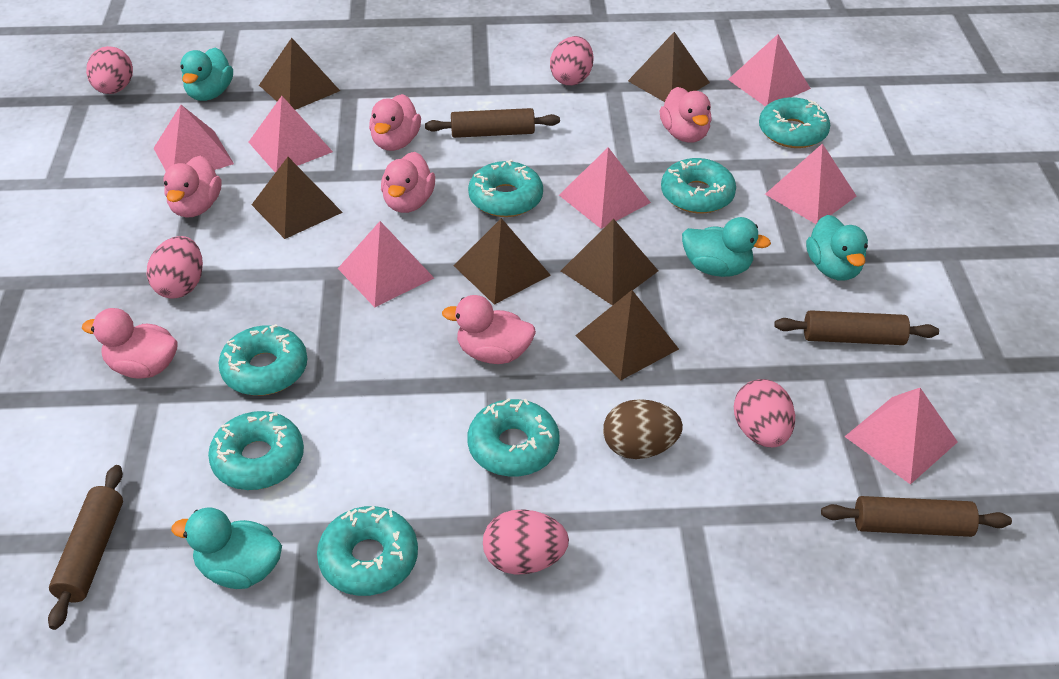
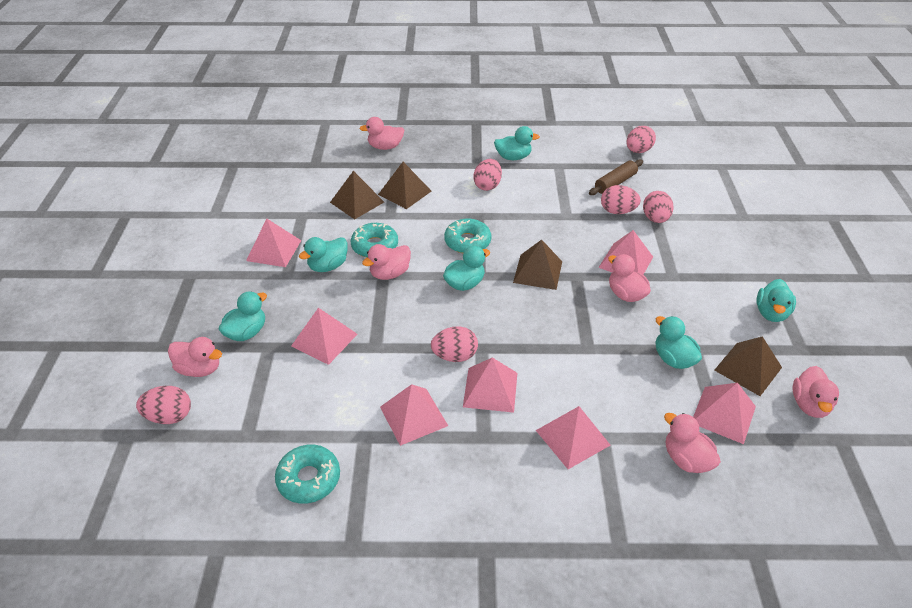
brown egg: [603,399,683,459] = 1 -> none = 0
brown pyramid: [252,157,343,239] [259,38,340,110] [454,218,551,305] [561,219,658,305] [575,290,679,380] [628,32,710,102] = 6 -> [330,171,384,219] [378,162,431,209] [513,240,562,290] [714,336,782,396] = 4
brown rolling pin: [48,465,123,630] [425,108,560,138] [774,310,939,345] [821,496,1012,537] = 4 -> [589,159,643,195] = 1
pink egg: [86,46,133,94] [147,236,203,298] [483,509,569,575] [550,36,594,86] [734,379,795,447] = 5 -> [136,386,191,424] [431,326,478,362] [473,159,502,191] [601,185,641,214] [627,126,656,153] [643,191,673,223] = 6
turquoise donut: [208,411,304,490] [218,324,308,396] [317,506,418,596] [467,398,560,477] [468,159,543,217] [661,158,736,214] [759,97,830,148] = 7 -> [275,444,340,504] [351,223,398,258] [444,219,491,253] = 3
turquoise duck: [171,507,282,589] [180,47,233,101] [682,217,771,277] [806,215,868,281] = 4 -> [218,291,267,341] [299,237,348,272] [443,246,490,291] [494,126,540,160] [655,316,702,369] [756,279,796,322] = 6

